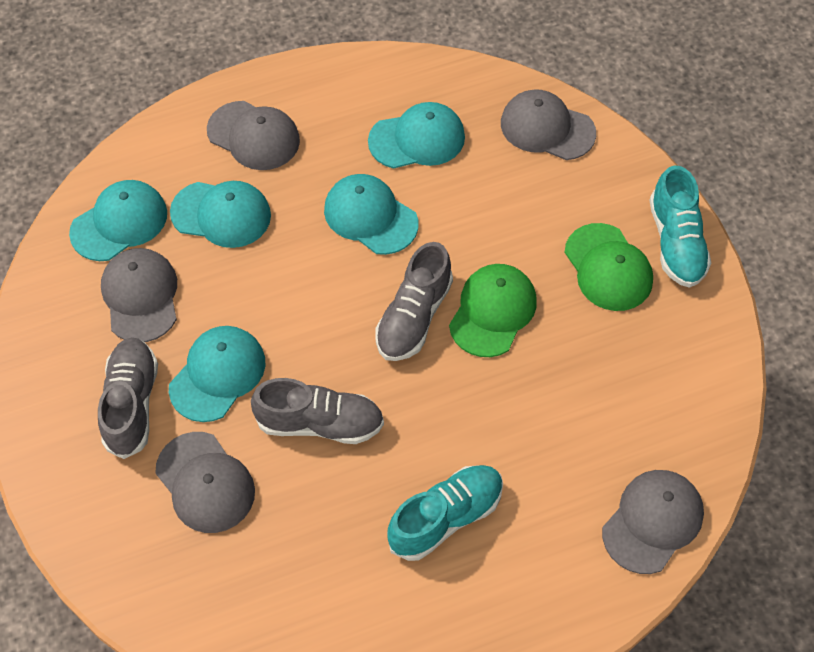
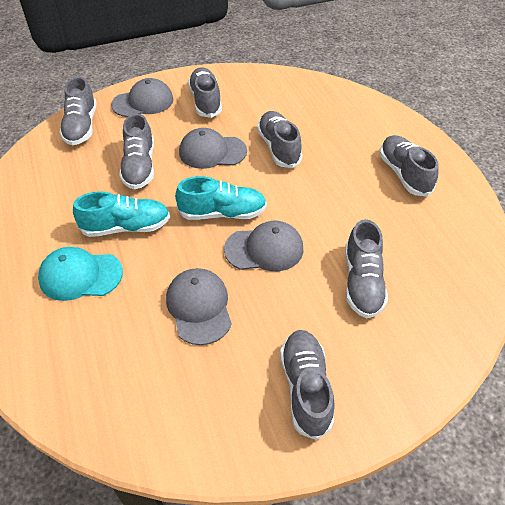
green cap: [449,264,537,357] [564,223,653,311] = 2 -> none = 0
grey cap: [101,248,177,342] [155,432,255,533] [207,101,300,170] [501,89,596,160] [602,470,704,574] = 5 -> [111,78,173,117] [166,268,232,345] [179,128,247,169] [224,221,303,271] = 4
grey shoe: [98,337,158,459] [251,378,384,444] [376,242,453,361] = 3 -> [60,77,96,145] [119,113,154,190] [188,67,222,118] [257,111,302,168] [280,330,335,440] [345,219,388,318] [380,135,439,197] = 7
turquoise cap: [69,180,167,261] [169,326,265,422] [170,181,271,248] [324,174,418,255] [368,102,465,169] = 5 -> [38,247,123,301] = 1

